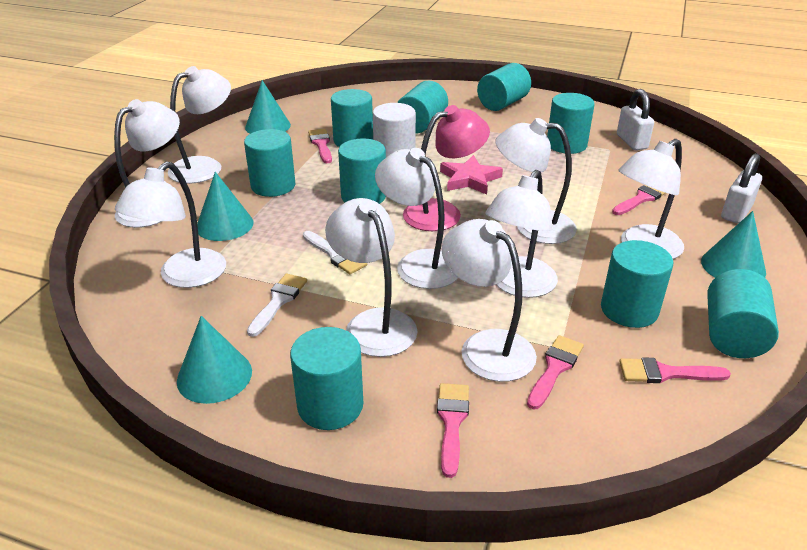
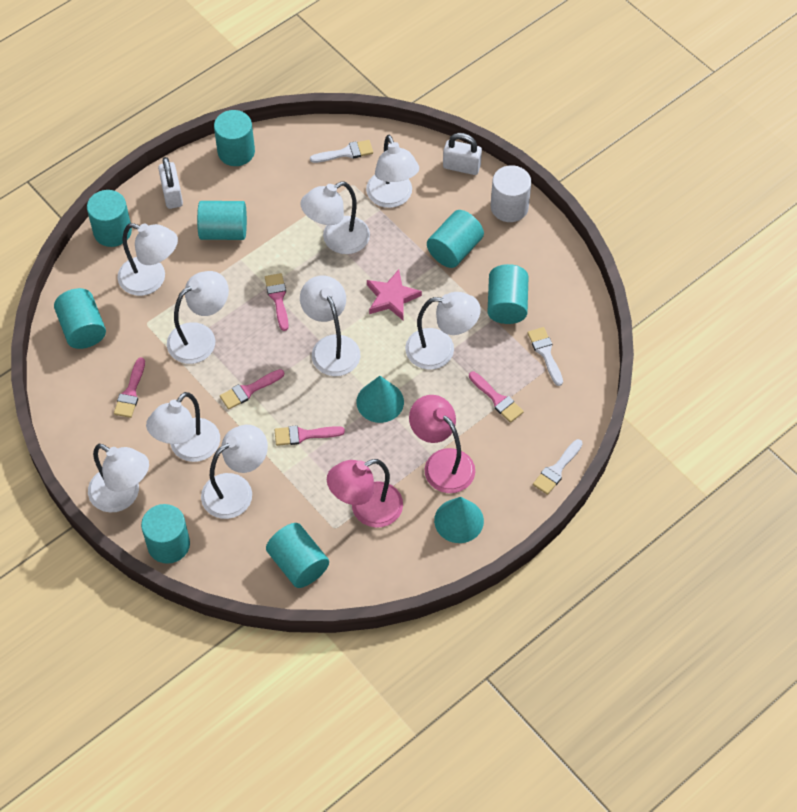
pink lamp: [403,105,490,231] = 1 -> [327,459,403,528] [409,395,475,493] = 2
turquoise cone: [177,316,252,404] [197,172,253,241] [245,80,291,134] [701,211,766,278] = 4 -> [356,376,404,423] [434,497,484,543] = 2
turquoise cylinder: [244,129,295,197] [290,327,363,430] [331,89,373,147] [338,138,386,204] [397,81,448,133] [477,63,531,111] [547,93,595,154] [601,240,673,328] [707,269,779,358] = 9 -> [54,288,106,349] [87,190,132,247] [141,504,190,564] [197,201,247,240] [214,110,255,166] [266,523,329,588] [427,210,484,268] [487,264,529,324] = 8
white brush: [247,273,307,337] [303,231,367,274] = 2 -> [310,140,373,163] [527,327,563,386] [533,439,583,495] = 3

